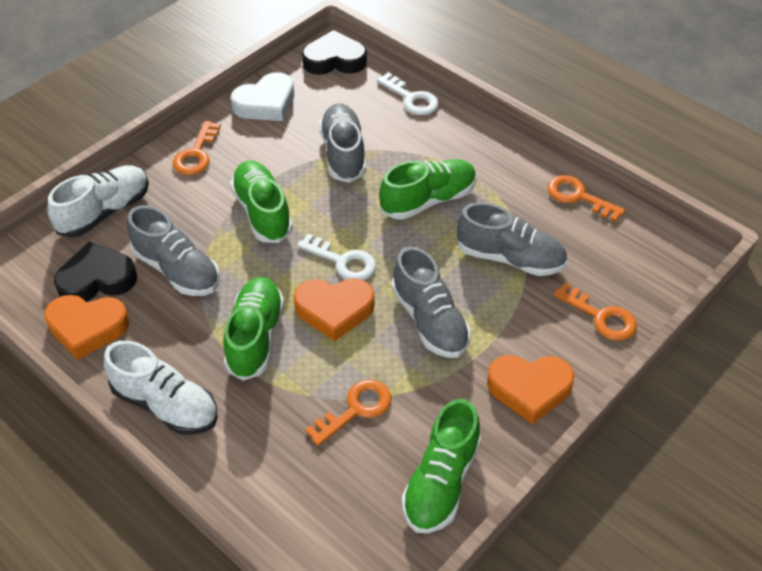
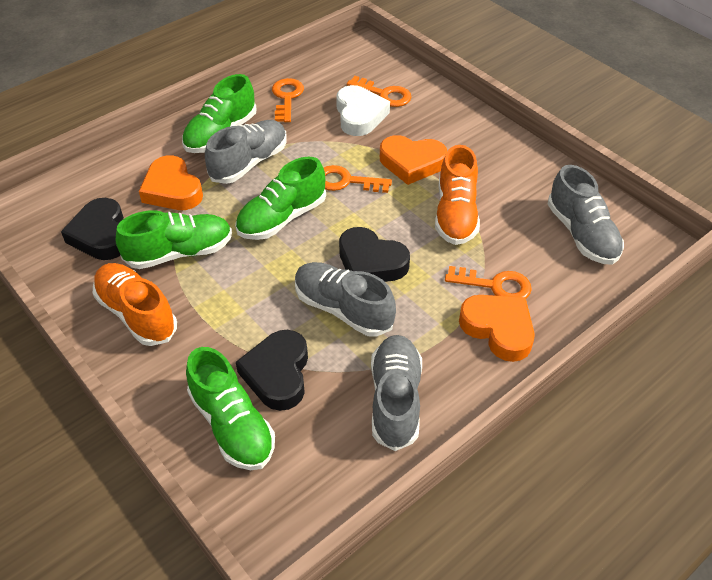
black heart: [54,242,137,302] [302,30,367,75] = 2 -> [61,198,124,260] [236,330,308,411] [339,227,410,282] = 3
orange shoe: none = 0 -> [93,263,177,346] [435,145,480,245] = 2
white key: [297,234,376,281] [377,72,439,115] = 2 -> none = 0
white shoe: [47,165,149,238] [104,340,218,435] = 2 -> none = 0

